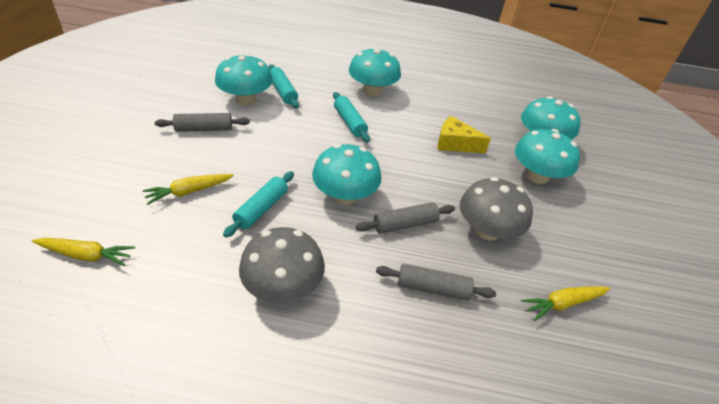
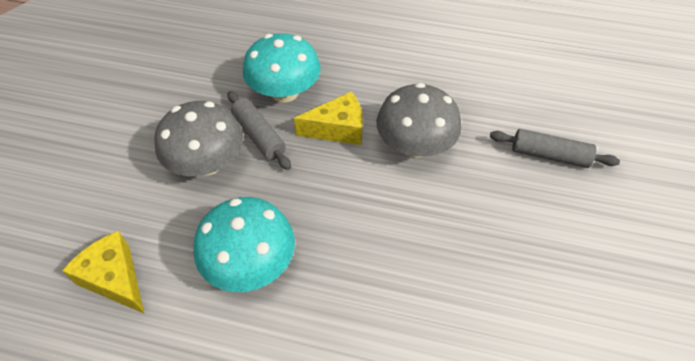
grey rolling pin: [155,113,250,132] [356,202,455,234] [376,264,496,300] = 3 -> [228,91,291,170] [490,129,620,168] = 2
turquoise mushroom: [215,54,273,106] [312,144,381,205] [349,47,401,96] [515,129,580,184] [521,96,581,139] = 5 -> [194,197,295,292] [243,33,321,102] = 2
turquoise rolling pin: [223,171,294,238] [269,64,299,108] [333,92,370,143] = 3 -> none = 0
yellow carrot: [32,238,135,266] [143,174,234,205] [521,286,610,321] = 3 -> none = 0
yellow cheese: [437,116,491,153] = 1 -> [62,231,144,313] [294,92,363,145] = 2

